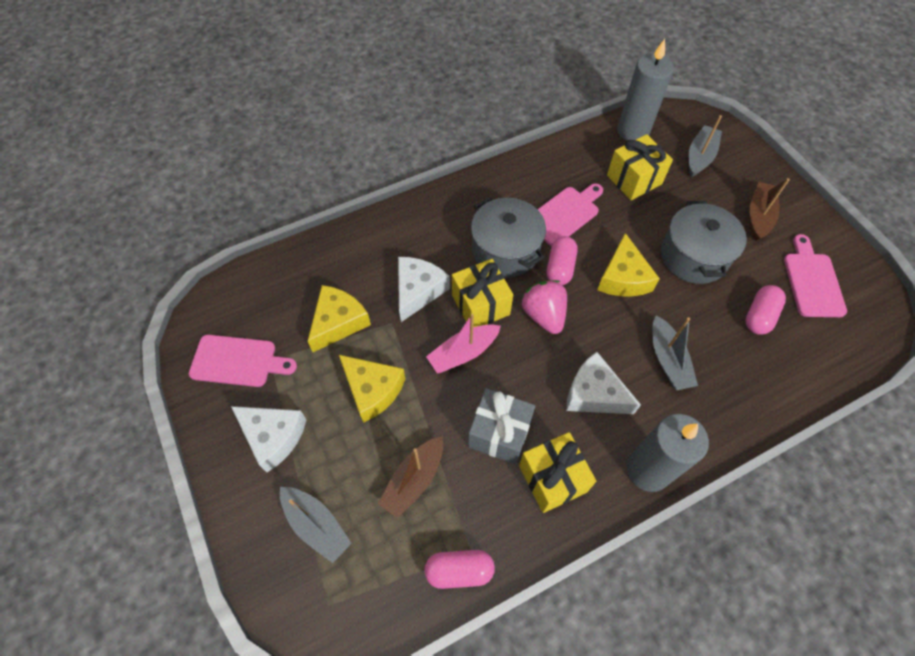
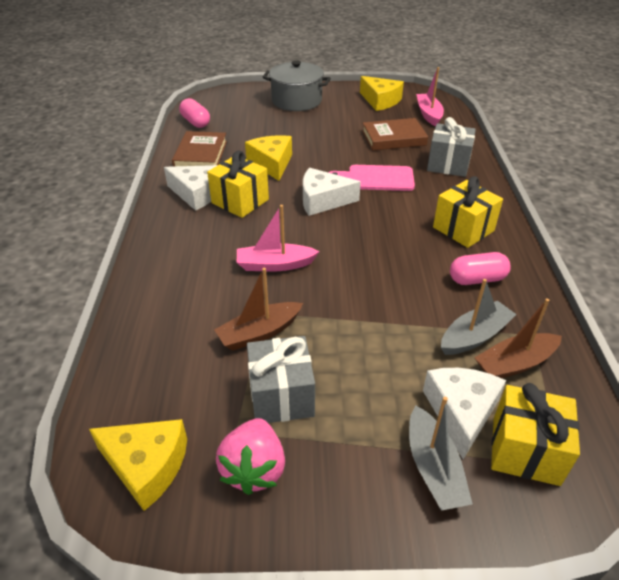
brown book: none = 0 -> [172,131,227,166] [362,118,428,150] = 2
grey boat: [280,487,352,563] [652,315,698,390] [688,115,722,177] = 3 -> [409,397,473,511] [441,279,517,355] = 2
grey candle: [617,39,674,141] [627,414,709,492] = 2 -> none = 0
grey gift: [468,388,535,464] = 1 -> [247,336,315,423] [427,117,476,177] = 2
grey pot: [471,197,546,278] [661,201,747,284] = 2 -> [263,60,331,111] = 1
pink boat: [426,314,501,374] = 1 -> [237,205,320,272] [416,67,444,126] = 2
pink capsule: [424,550,495,589] [547,236,577,285] [745,285,786,335] = 3 -> [179,98,210,128] [450,252,511,285] = 2
pink cutting board: [189,335,297,387] [537,183,603,246] [784,234,847,317] = 3 -> [329,165,415,191] = 1

